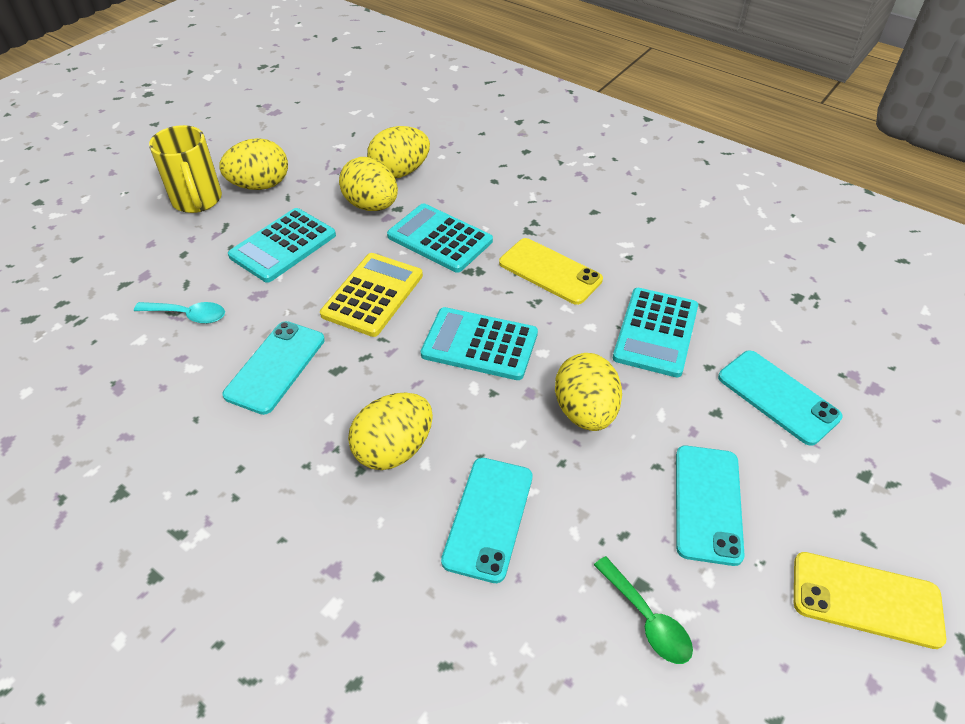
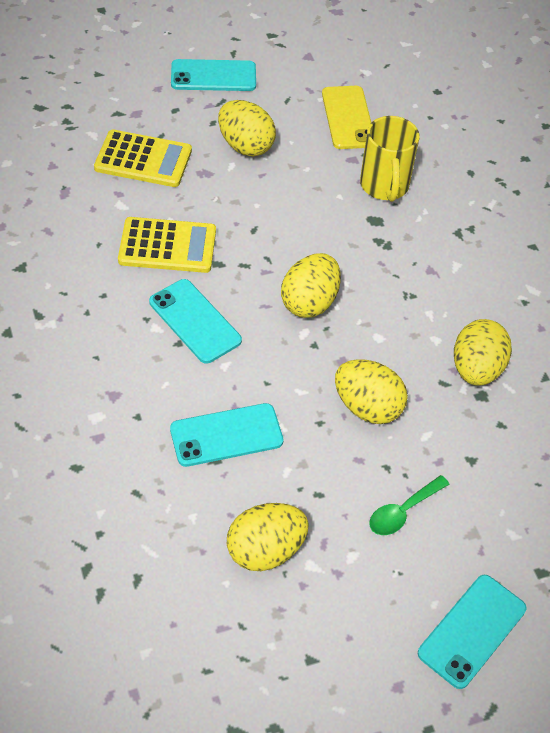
turquoise calculator: [228,208,336,283] [387,203,493,273] [421,307,538,380] [613,288,698,377] = 4 -> none = 0
turquoise spoon: [134,302,225,324] = 1 -> none = 0
yellow calculator: [320,253,423,337] = 1 -> [94,129,192,187] [118,217,216,273] = 2
yellow phone: [499,238,603,305] [794,552,946,649] = 2 -> [322,86,371,149] = 1

